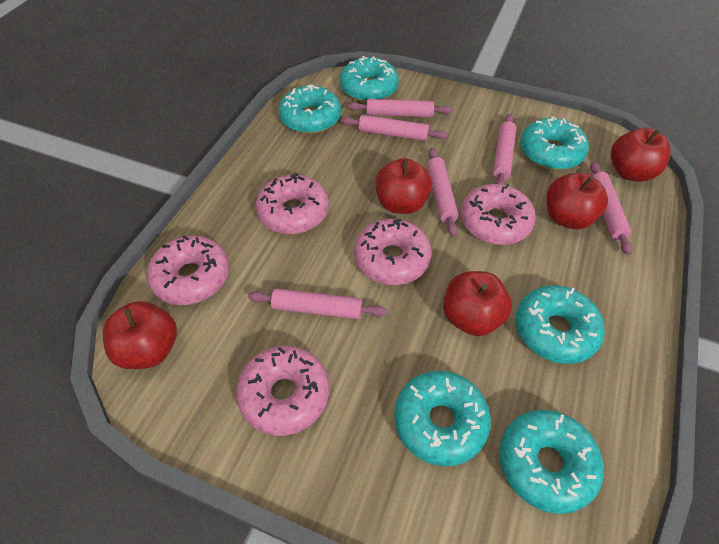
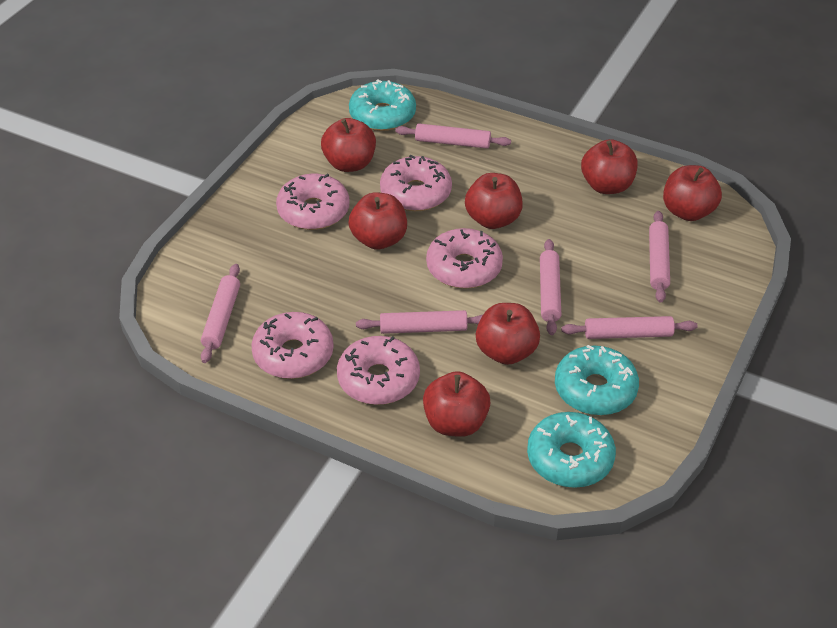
red apple: [103,301,177,369] [375,158,432,214] [443,271,512,336] [546,173,608,229] [611,128,671,181] = 5 -> [321,118,376,172] [349,192,407,250] [423,371,490,437] [465,173,523,229] [476,303,540,365] [581,139,638,194] [663,165,722,221] = 7
turquoise donut: [278,84,341,134] [340,56,399,102] [394,371,491,466] [499,410,604,514] [516,285,605,364] [520,116,589,170] = 6 -> [349,79,416,131] [527,412,616,488] [555,345,639,415] = 3

